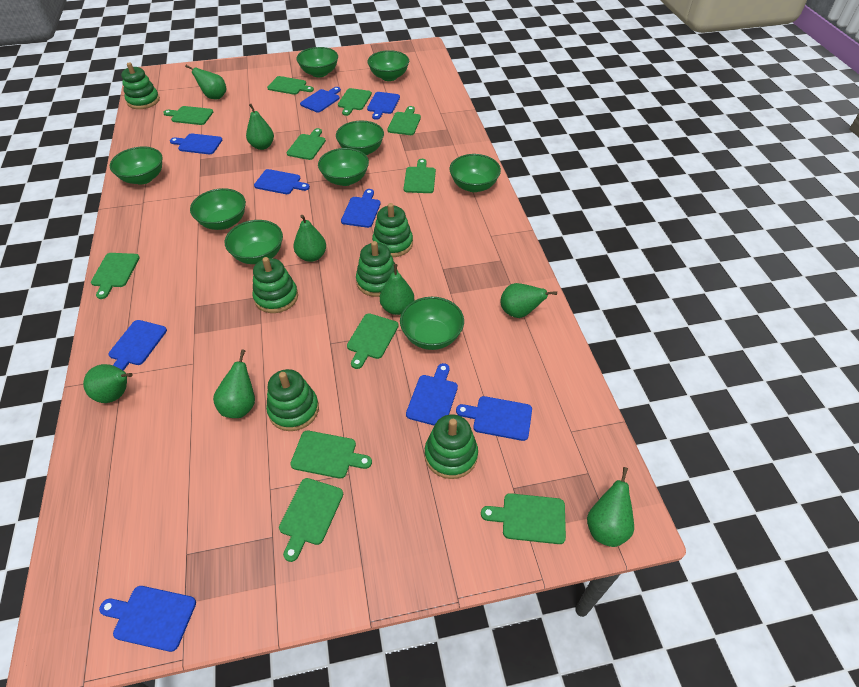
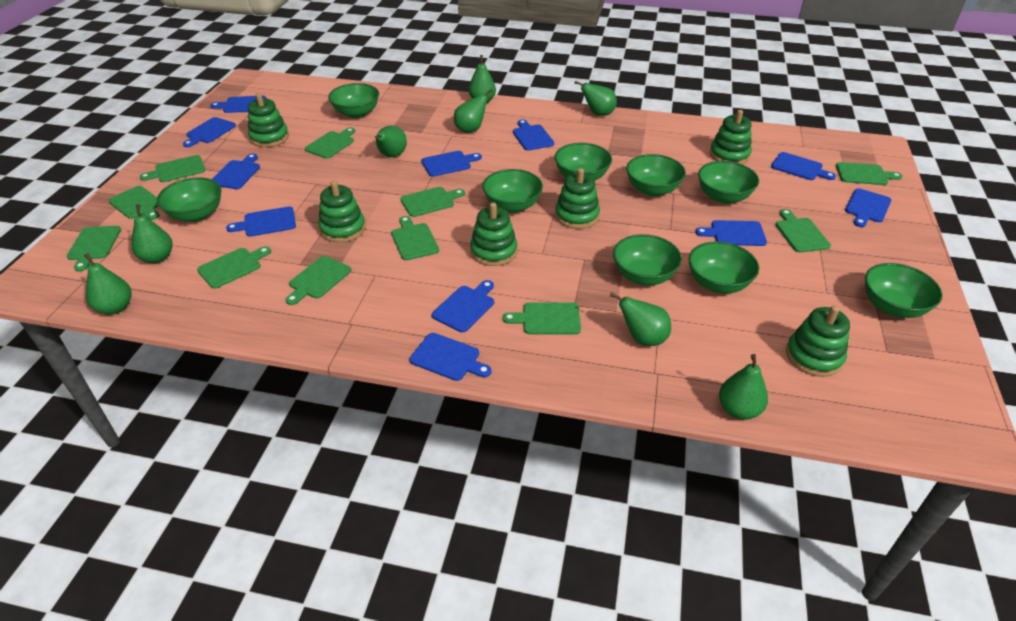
blue cutting board: [99,586,196,652] [108,320,167,371] [170,133,222,154] [254,169,310,194] [300,87,341,112] [341,189,381,228] [367,92,400,120] [406,363,458,426] [456,396,532,441] = 9 -> [183,117,236,147] [211,96,266,113] [212,153,260,189] [226,206,296,237] [409,333,492,381] [421,151,482,177] [432,280,494,332] [513,119,554,151] [695,220,767,246] [771,152,836,180] [845,188,892,227] = 11

